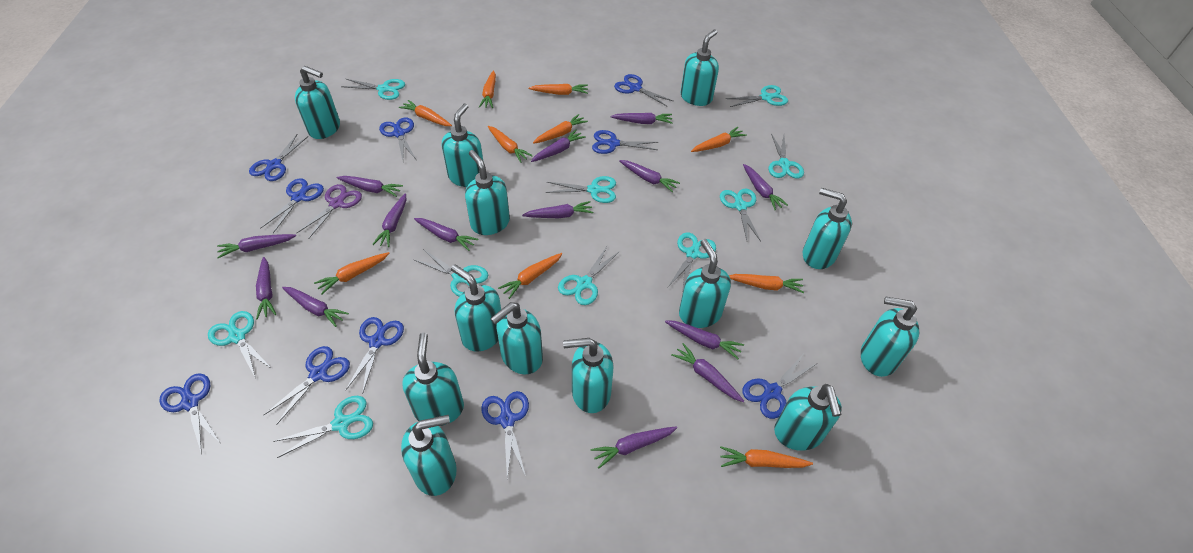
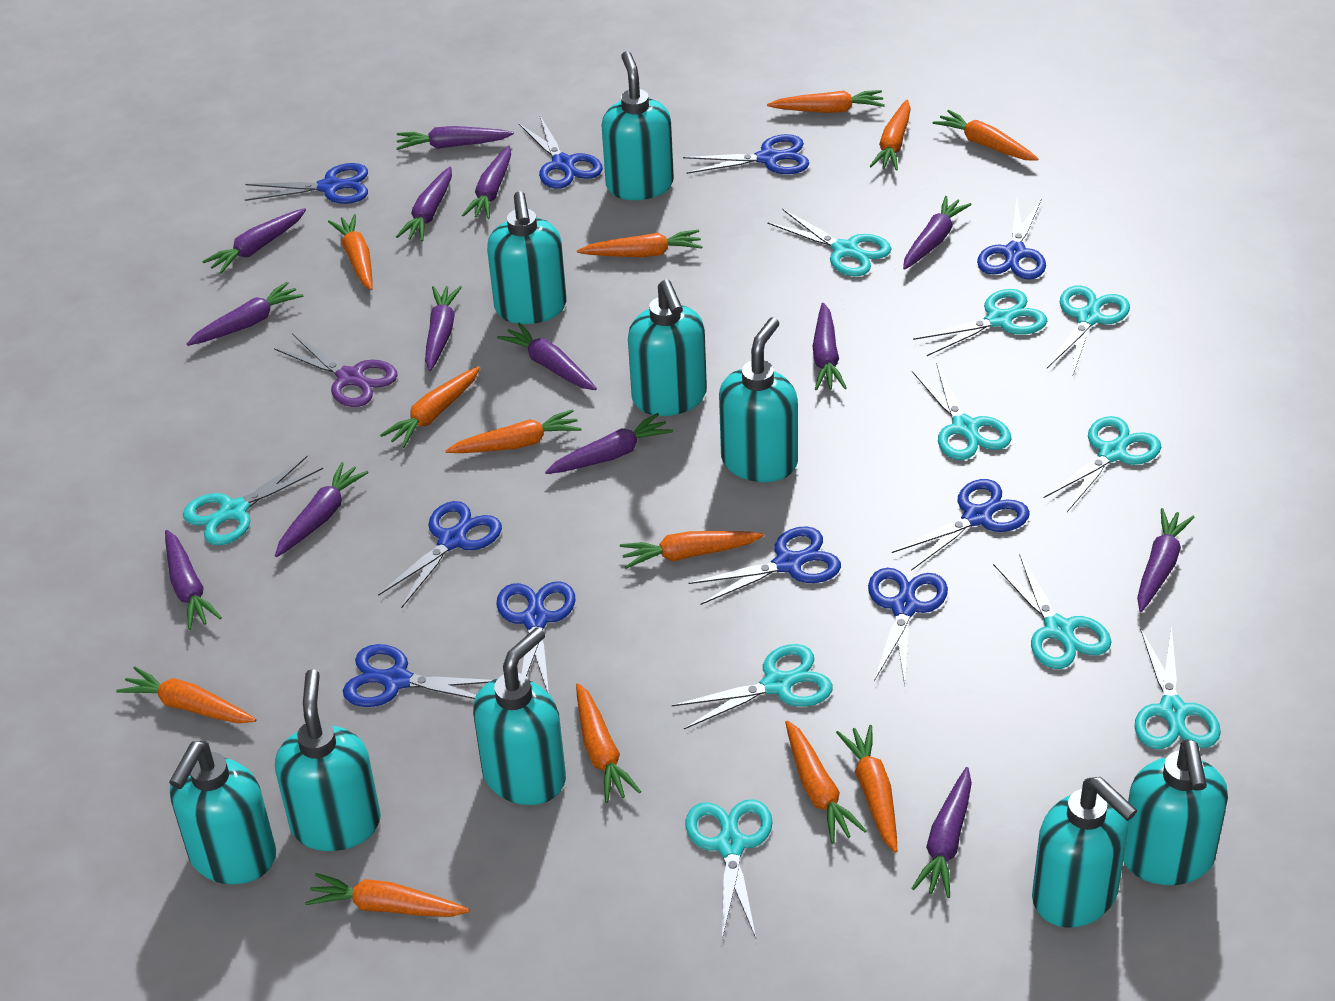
orange carrot: [314,252,390,294] [399,100,452,126] [479,70,496,108] [488,126,533,163] [498,253,562,299] [528,84,588,95] [533,114,588,144] [691,127,747,152] [720,446,813,468] [729,274,804,293] = 10 -> [116,667,256,723] [305,873,470,917] [328,214,373,290] [380,366,480,448] [445,409,581,453] [576,683,641,803] [577,230,703,257] [620,531,764,569] [767,90,885,113] [785,720,867,843] [836,725,897,853] [870,100,911,171] [933,110,1039,161] = 13
turquoise soap dispenser: [295,66,340,139] [401,415,457,496] [402,333,464,426] [442,103,483,187] [451,264,501,352] [465,150,510,235] [490,302,543,375] [563,338,613,413] [679,239,731,328] [680,30,719,106] [774,384,842,451] [803,188,852,269] [861,296,919,377] = 13 -> [169,741,276,884] [275,669,381,851] [473,627,566,805] [487,191,567,324] [601,51,674,200] [628,280,707,416] [719,317,798,482] [1032,777,1137,928] [1123,739,1228,885] = 9

